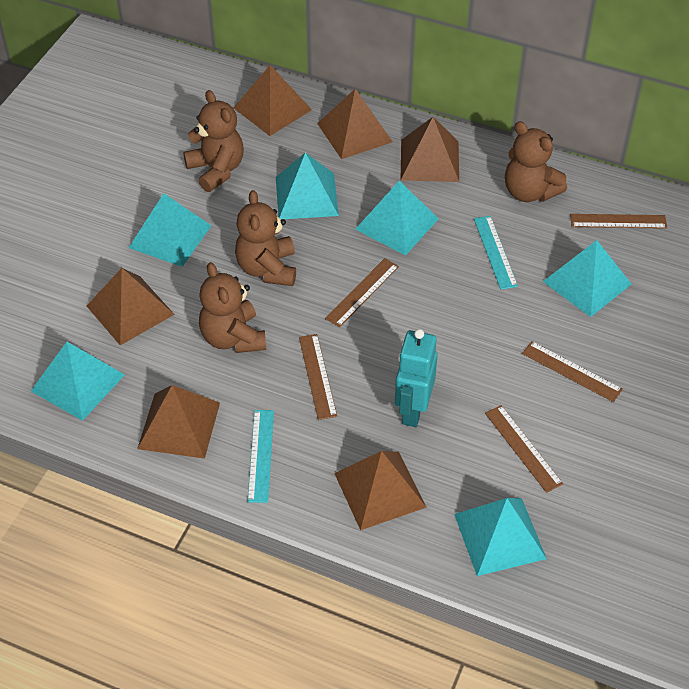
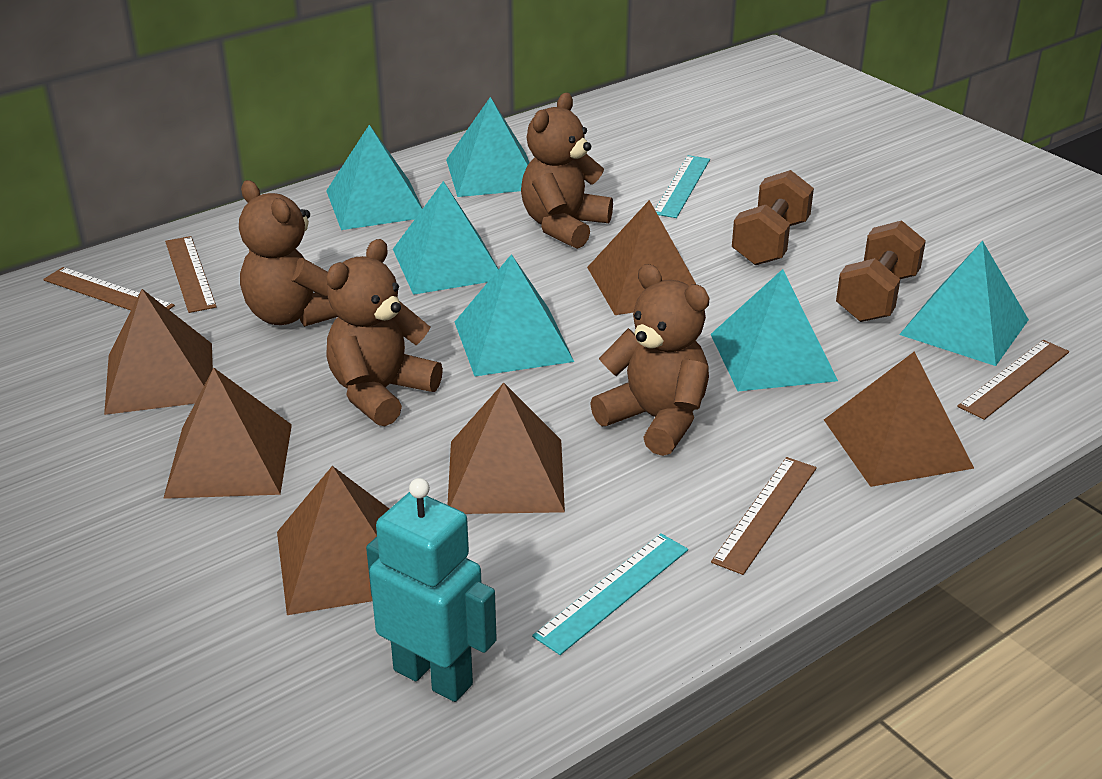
brown dumbbell: none = 0 -> [732,170,814,265] [836,220,926,322] = 2
brown ruler: [299,334,337,420] [325,258,399,327] [485,405,563,493] [522,341,623,402] [570,214,667,229] = 5 -> [43,267,175,310] [165,236,217,313] [711,457,817,575] [957,340,1069,420] = 4

